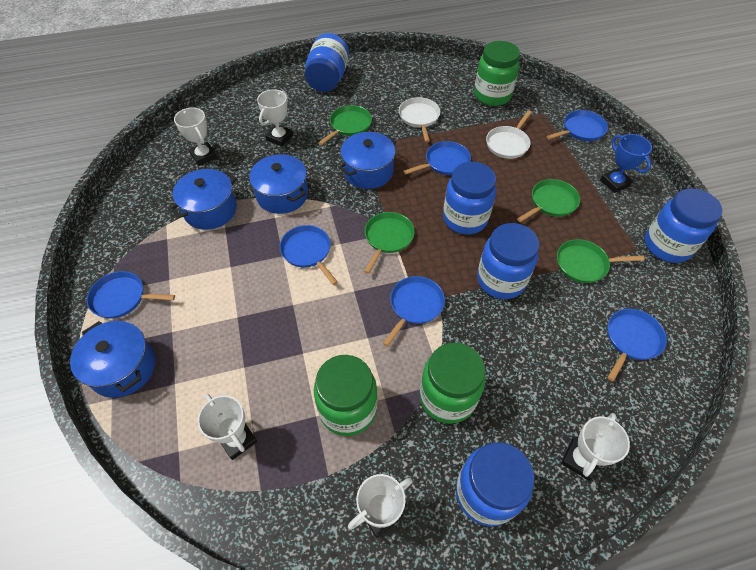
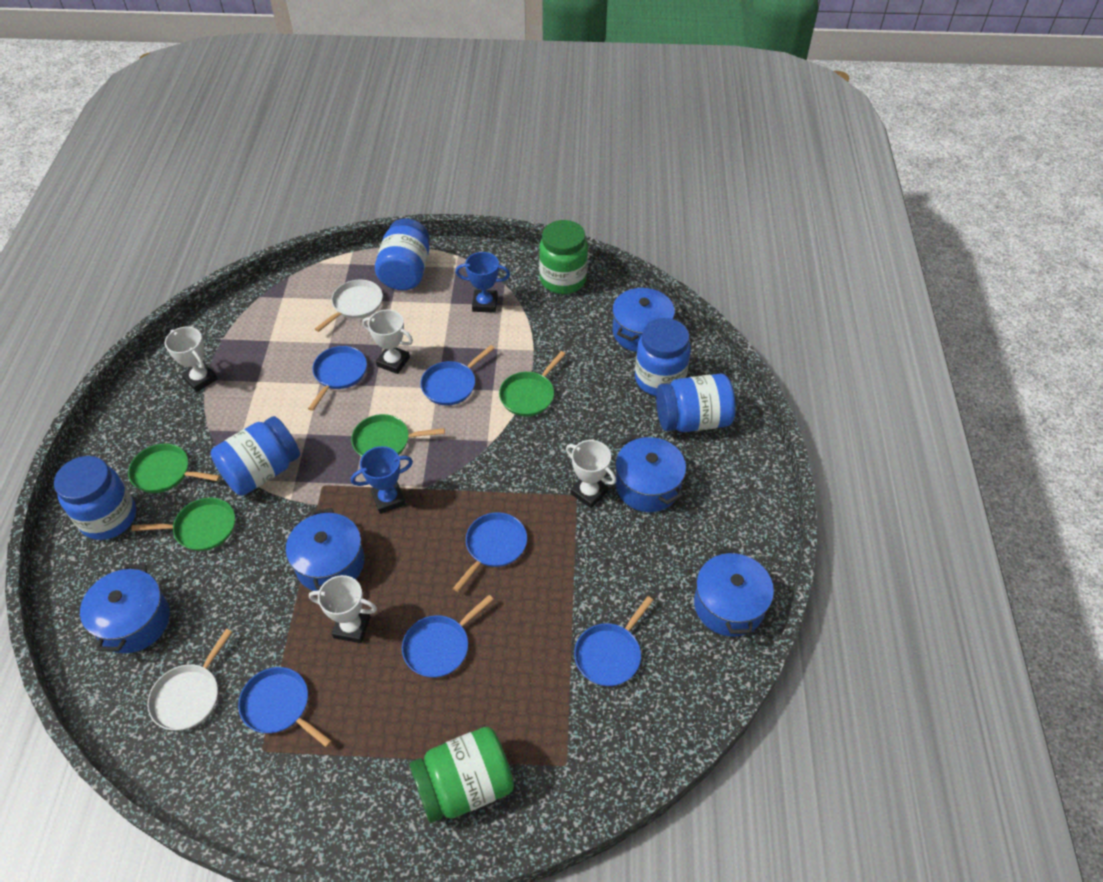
blue pot: [70,321,156,398] [169,169,237,230] [249,154,308,214] [338,132,397,189] = 4 -> [80,564,170,653] [286,508,364,591] [612,288,675,352] [615,435,686,512] [694,549,774,637] = 5
blue trophy: [600,134,652,193] = 1 -> [351,446,413,514] [455,252,510,313] = 2
green jar: [314,355,377,436] [420,343,486,424] [474,41,520,106] = 3 -> [409,727,514,823] [539,220,588,294] = 2
white trophy: [174,108,217,166] [198,394,257,460] [257,90,293,147] [348,474,412,538] [561,413,630,481] = 5 -> [165,327,218,392] [309,575,377,643] [363,309,413,374] [566,440,616,508] = 4

